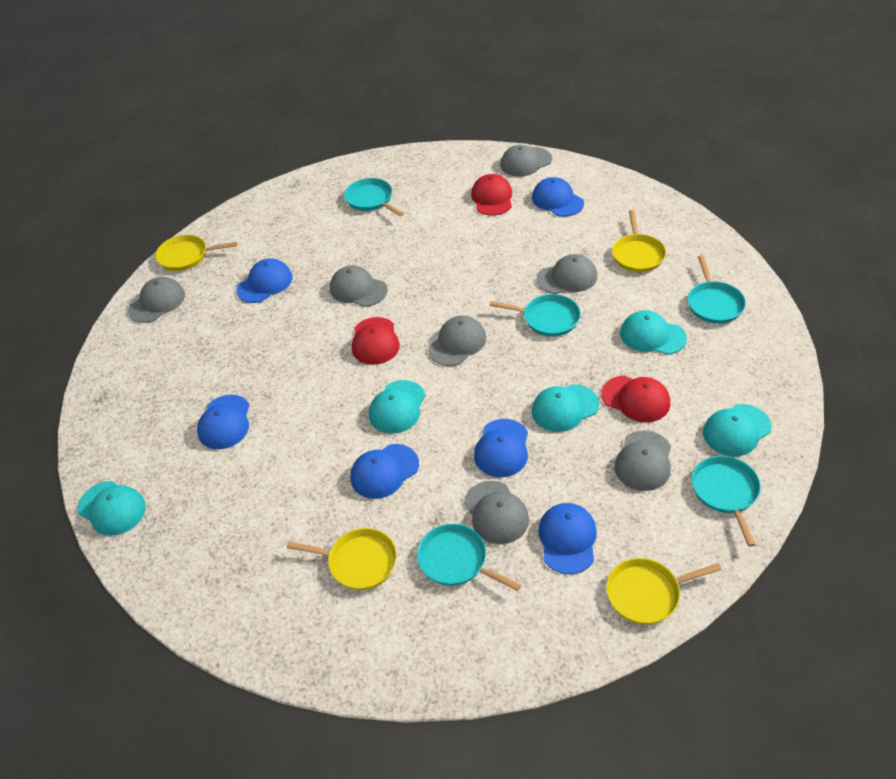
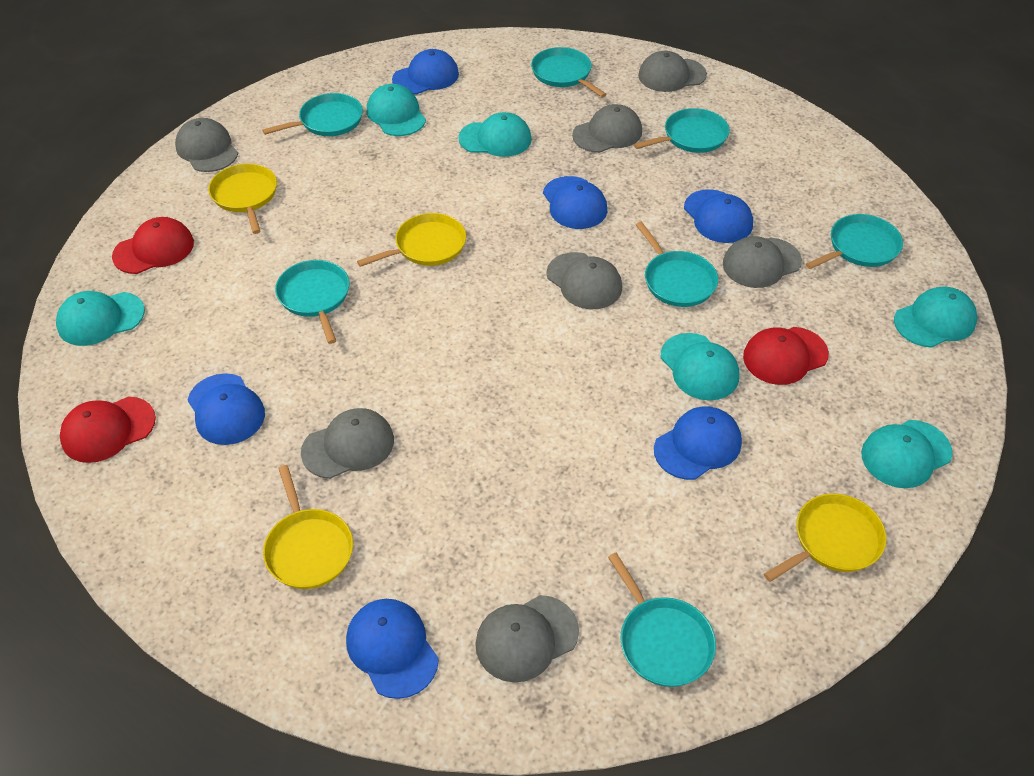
turquoise cap: [77,481,146,536] [369,380,426,434] [532,384,599,432] [620,310,687,355] [703,404,772,456] = 5 -> [56,291,145,346] [367,84,426,136] [458,112,532,157] [661,333,739,401] [861,420,953,488] [894,286,977,348] = 6
turquoise pan: [344,178,404,216] [417,524,521,591] [489,294,581,337] [688,255,746,324] [692,456,761,547] = 5 -> [262,93,363,136] [275,260,349,344] [531,47,607,97] [608,553,716,687] [634,108,729,153] [636,222,718,307] [806,214,903,269] = 7

